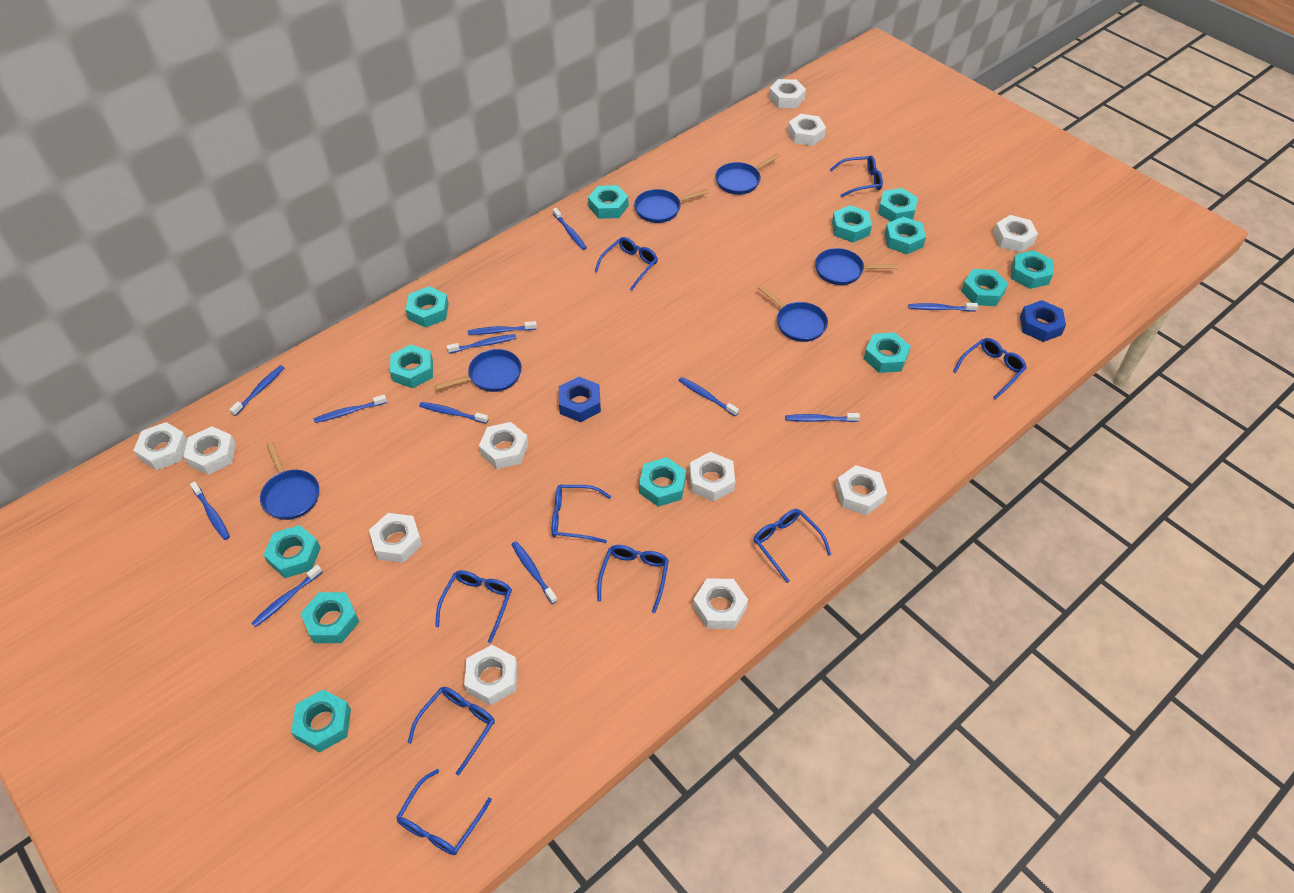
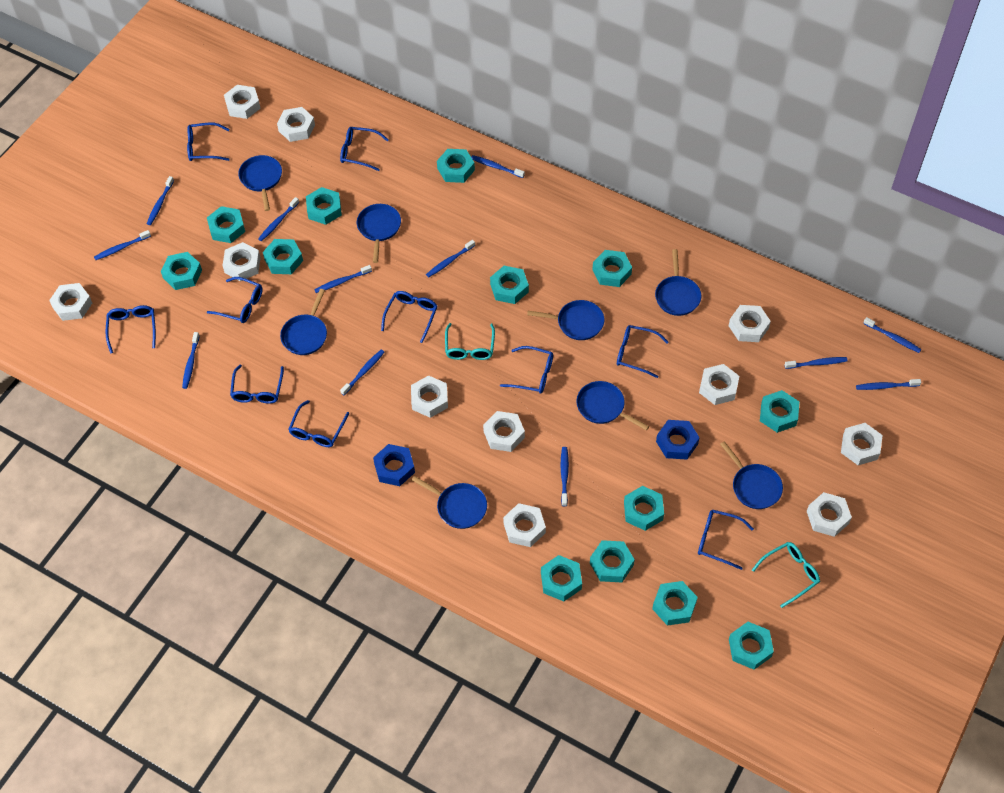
blue glasses: [396,769,492,855] [407,687,495,776] [435,570,512,643] [552,485,611,543] [594,237,658,291] [597,545,669,613] [753,509,831,583] [830,156,883,197] [953,338,1027,399] = 9 -> [106,305,156,354] [187,123,230,161] [207,277,263,323] [230,365,284,404] [288,400,349,447] [340,127,389,171] [381,291,438,343] [500,346,553,394] [617,325,668,378] [698,509,754,570] = 10
blue pan: [260,442,319,520] [435,349,522,392] [634,189,709,223] [715,153,780,195] [758,285,828,342] [815,248,898,285] = 6 -> [238,155,282,211] [280,289,327,355] [357,204,401,263] [412,476,487,529] [527,300,604,340] [576,381,649,431] [655,249,701,316] [720,441,783,509] = 8
turquoise glasses: none = 0 -> [445,323,495,360] [752,542,820,608] = 2

